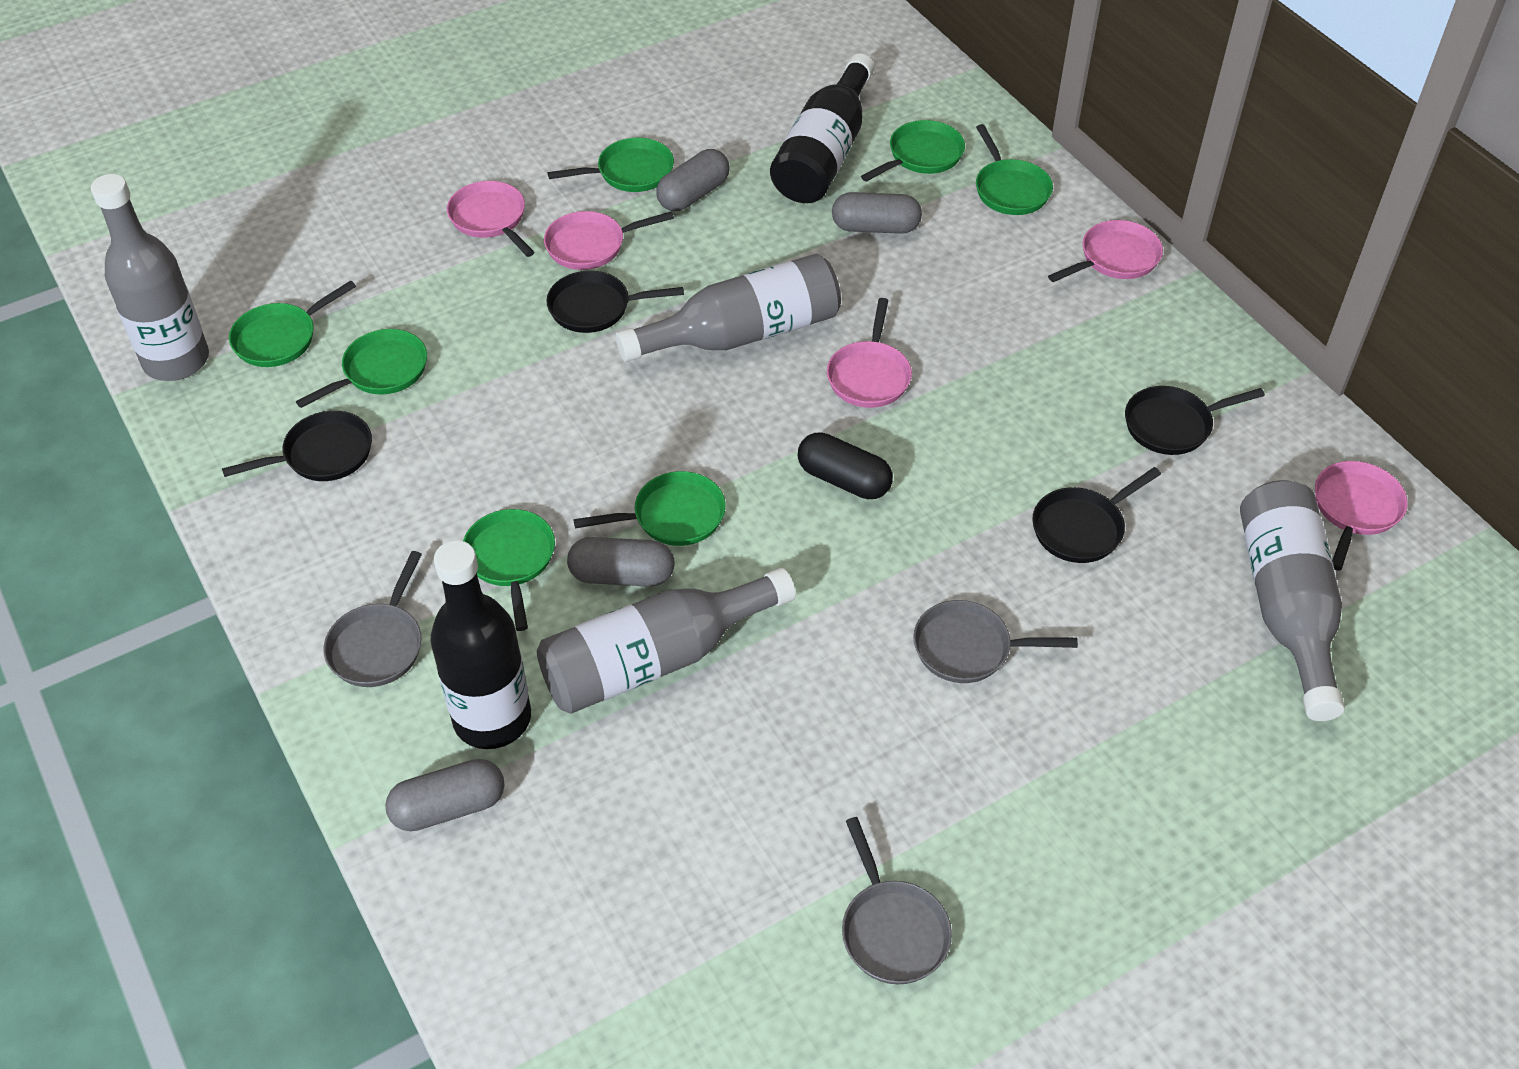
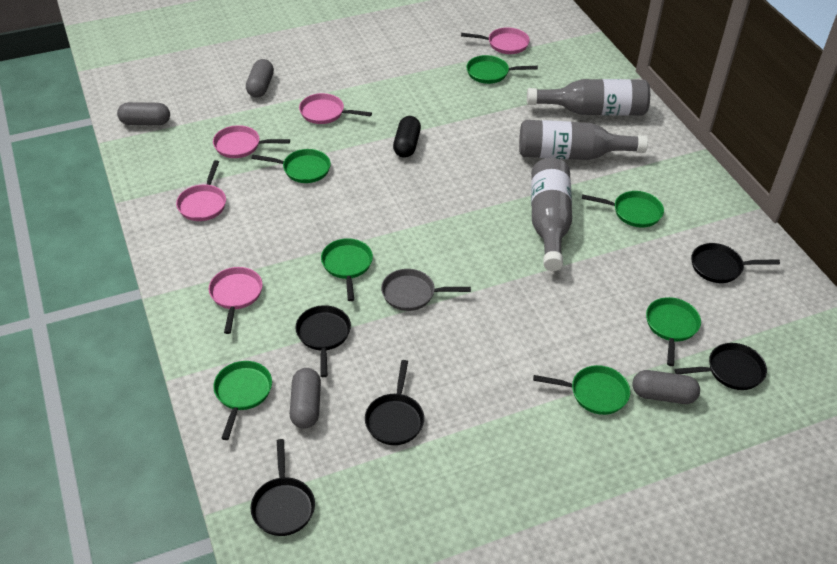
black bottle: [430,540,531,749] [770,53,874,203] = 2 -> none = 0
black pan: [222,411,372,481] [546,271,684,333] [1032,467,1161,563] [1125,386,1265,455] = 4 -> [250,439,315,536] [295,305,351,377] [365,360,424,445] [674,343,767,390] [691,243,780,283] = 5
grey bottle: [91,174,209,381] [537,568,796,714] [616,254,841,362] [1240,480,1345,721] = 4 -> [519,120,648,160] [527,79,650,116] [531,158,572,271] = 3
grey pan: [324,551,422,687] [842,817,952,985] [913,600,1078,683] = 3 -> [381,269,471,311] = 1

